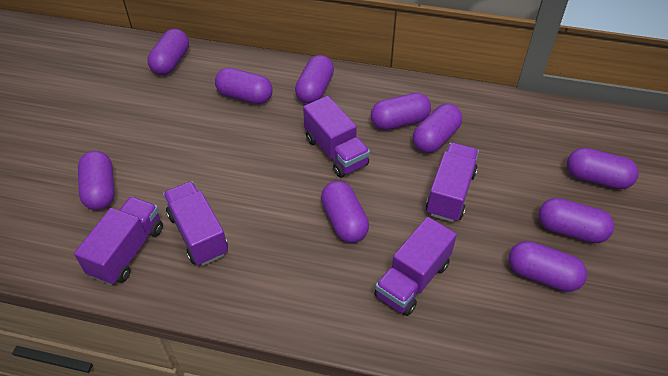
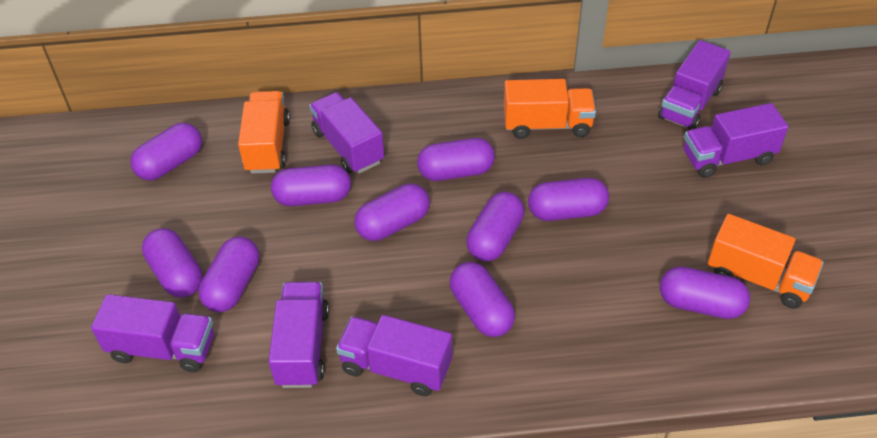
orange truck: none = 0 -> [238,91,290,174] [504,79,596,139] [708,214,824,309] = 3
purple truck: [74,197,163,285] [163,181,228,266] [303,96,370,178] [374,217,457,316] [426,143,479,222] = 5 -> [91,294,214,372] [269,282,329,388] [309,92,384,174] [336,315,452,396] [658,40,731,130] [683,103,789,178] = 6

